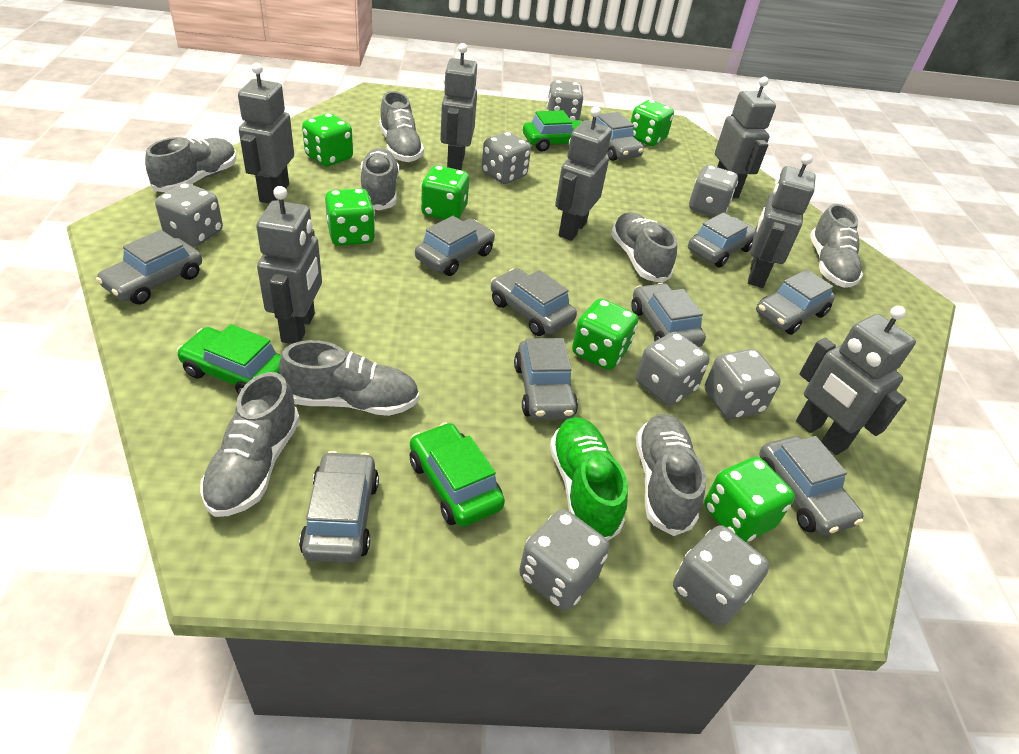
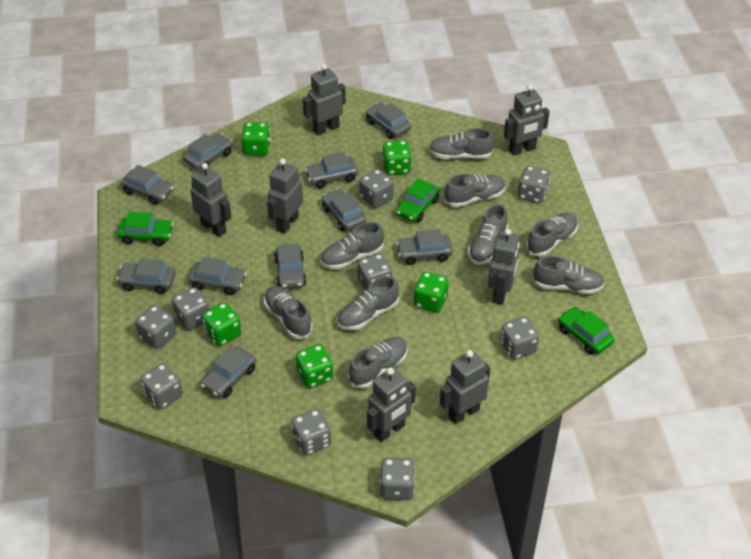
green dice: [302,113,353,167] [325,188,375,246] [421,165,469,220] [572,298,638,370] [631,100,674,146] [704,457,795,542] = 6 -> [202,302,241,346] [241,122,271,156] [296,344,333,388] [383,140,412,175] [414,272,449,313] = 5
green shoe: [550,417,628,541] = 1 -> none = 0
grey dice: [155,183,223,246] [482,132,531,184] [519,509,609,610] [547,80,583,120] [636,332,709,406] [673,525,769,626] [689,165,738,217] [704,349,781,419] = 8 -> [135,305,176,349] [141,363,183,409] [172,287,209,330] [291,409,331,455] [357,254,392,290] [359,169,394,208] [380,458,415,500] [500,317,539,360] [518,166,550,203] = 9
grey shoe: [145,137,237,192] [200,372,300,517] [279,340,419,416] [361,148,399,211] [379,91,424,162] [611,212,677,283] [636,414,706,536] [810,204,863,288] = 8 -> [264,286,313,339] [321,222,384,269] [337,276,399,330] [348,337,408,389] [429,128,494,159] [445,174,506,207] [468,204,508,265] [526,213,578,257] [532,256,604,294] = 9

